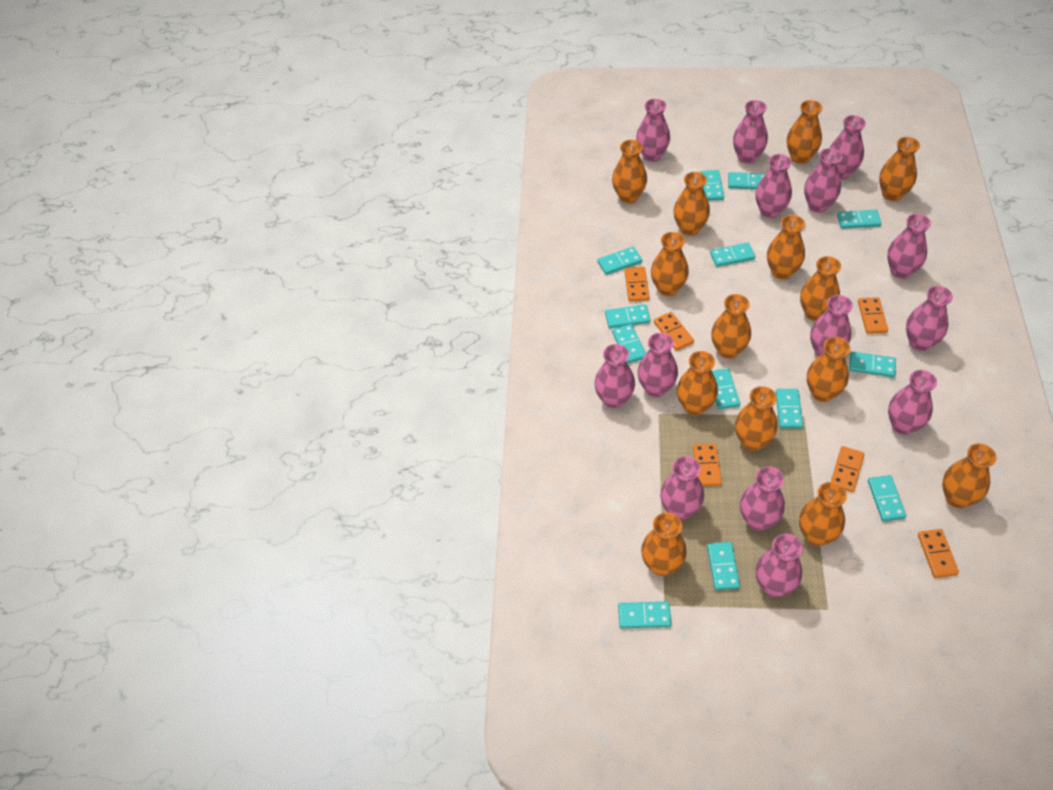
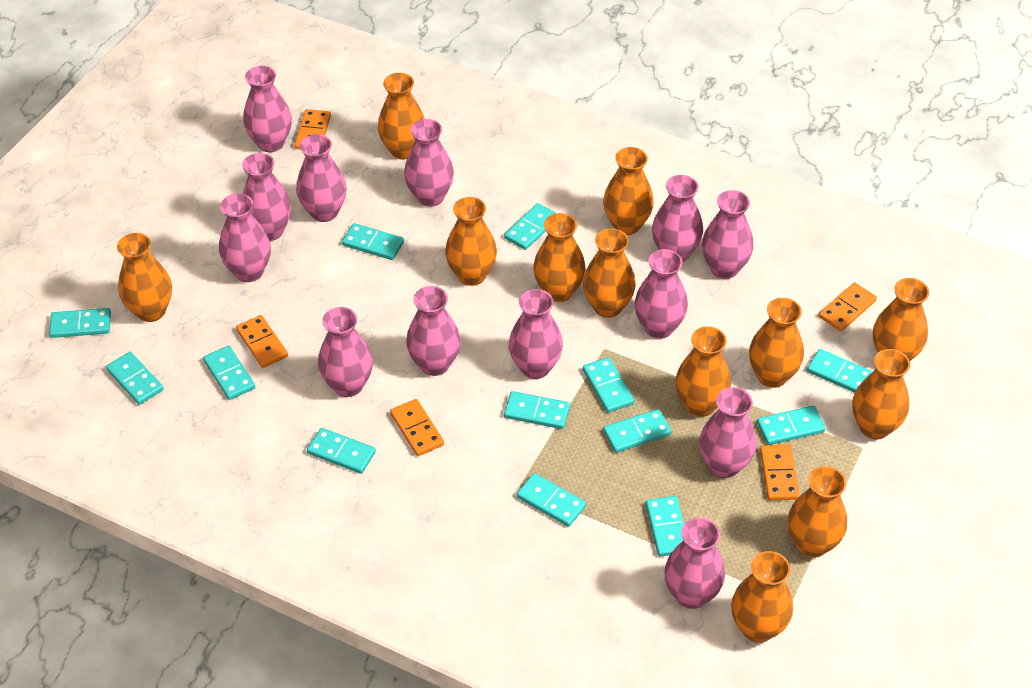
orange domino: [625,267,649,302] [654,312,694,351] [693,443,722,486] [831,446,864,492] [858,297,888,334] [918,529,959,578] = 6 -> [236,315,288,368] [294,109,331,150] [390,399,444,456] [760,445,800,500] [819,283,877,332] = 5
orange vase: [612,140,647,203] [641,512,687,576] [651,232,689,296] [673,172,710,236] [677,351,718,416] [711,294,751,359] [735,386,778,451] [767,215,805,280] [787,100,823,164] [799,482,847,546] [800,256,841,321] [807,337,850,402] [879,137,920,201] [942,443,997,508] = 14 -> [117,233,172,322] [378,73,425,160] [445,197,497,286] [533,213,585,302] [583,228,636,318] [603,147,654,235] [676,326,731,417] [731,551,793,643] [749,298,804,388] [788,466,847,558] [852,349,910,439] [873,278,929,361] = 12
pink vase: [594,344,635,408] [636,99,670,162] [638,333,678,397] [660,456,704,520] [733,100,768,164] [740,466,785,531] [755,154,792,218] [755,534,803,597] [804,148,842,213] [810,295,853,357] [830,115,866,179] [887,214,931,279] [888,370,937,435] [906,286,953,351] = 14 -> [219,193,271,282] [242,153,291,241] [243,66,292,152] [296,134,346,222] [318,307,373,397] [404,119,454,207] [406,286,460,376] [509,289,563,379] [635,249,688,339] [652,175,703,262] [664,518,725,609] [699,387,756,478] [702,190,753,279] = 13

